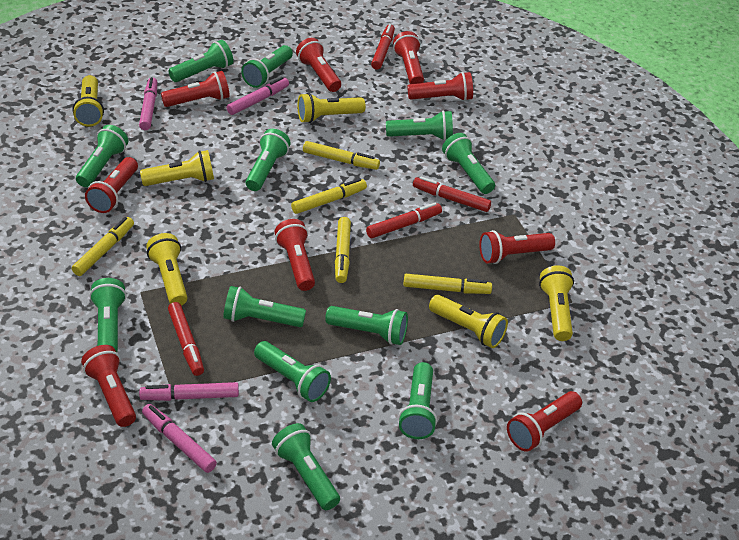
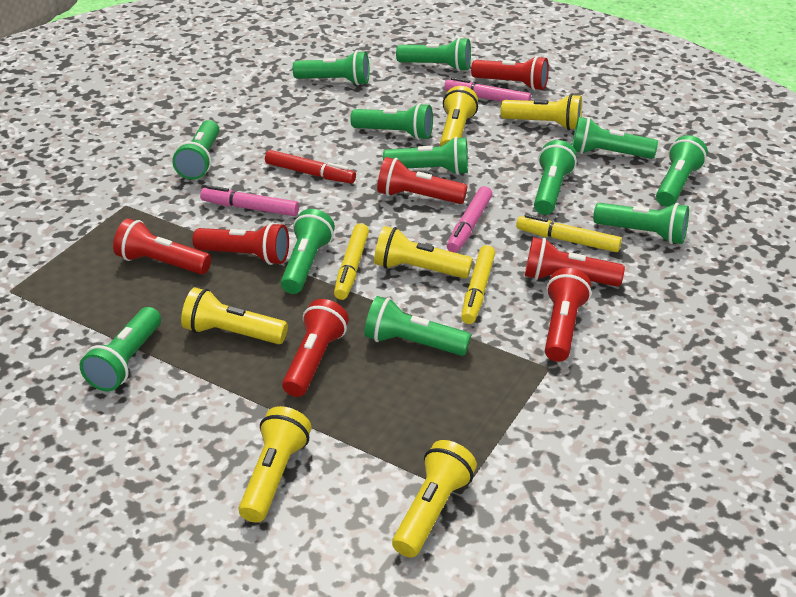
pink marker: [139,77,157,130] [139,382,239,401] [142,404,217,473] [226,77,289,115] = 4 -> [200,185,299,216] [444,77,531,102] [447,186,492,253] = 3
red flashlight: [81,345,136,427] [85,157,138,213] [161,71,230,107] [275,219,315,291] [296,38,341,92] [393,31,424,84] [407,72,473,101] [479,230,555,264] [507,391,582,452] = 9 -> [113,219,211,274] [193,222,289,265] [282,299,349,397] [377,157,468,204] [471,56,549,91] [525,237,625,287] [545,268,591,362] = 7
red marker: [168,302,204,376] [366,203,442,238] [371,24,395,70] [413,176,491,212] = 4 -> [265,150,356,184] = 1
yellow marker: [72,217,134,276] [291,178,367,214] [303,141,380,170] [335,217,351,283] [403,274,492,294] = 5 -> [334,223,369,300] [461,245,495,324] [516,214,622,252] = 3

